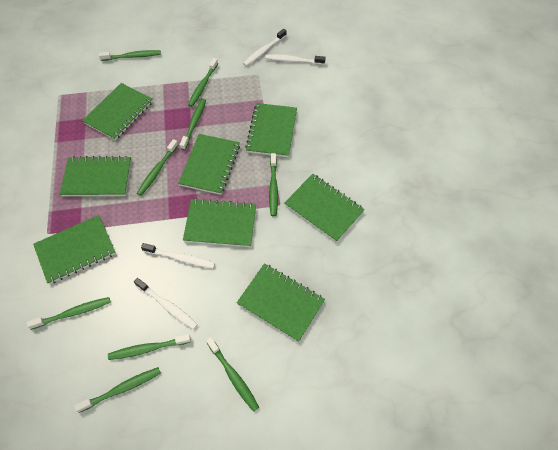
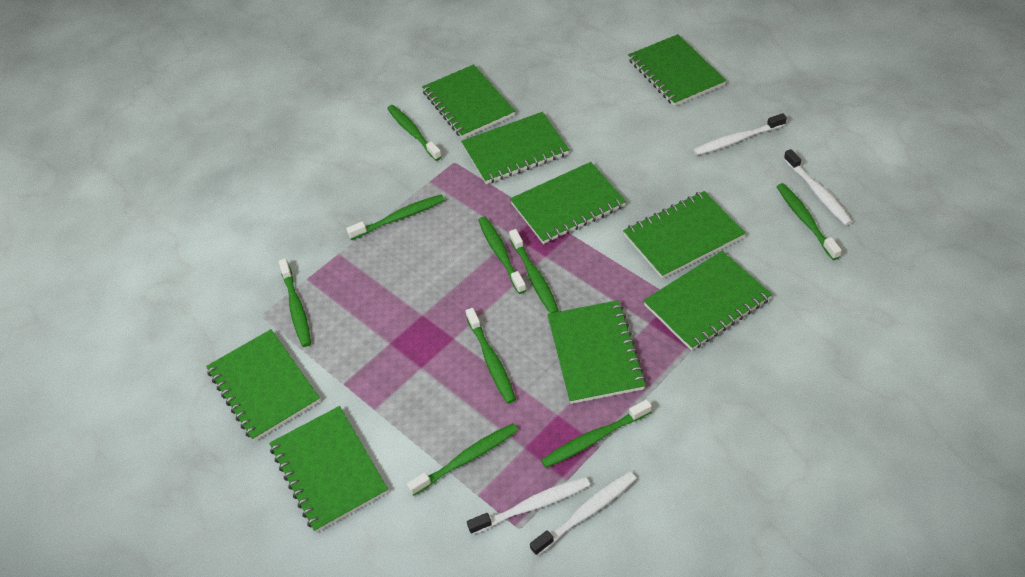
green notebook: [33,215,116,284] [60,156,131,196] [82,83,153,140] [178,134,240,195] [183,198,256,247] [237,263,325,342] [245,103,297,157] [284,174,365,242] = 8 -> [206,329,320,441] [269,406,388,533] [422,64,515,139] [461,112,569,184] [510,162,626,244] [547,300,646,404] [623,191,746,279] [628,34,726,106] [643,251,772,351] = 9

